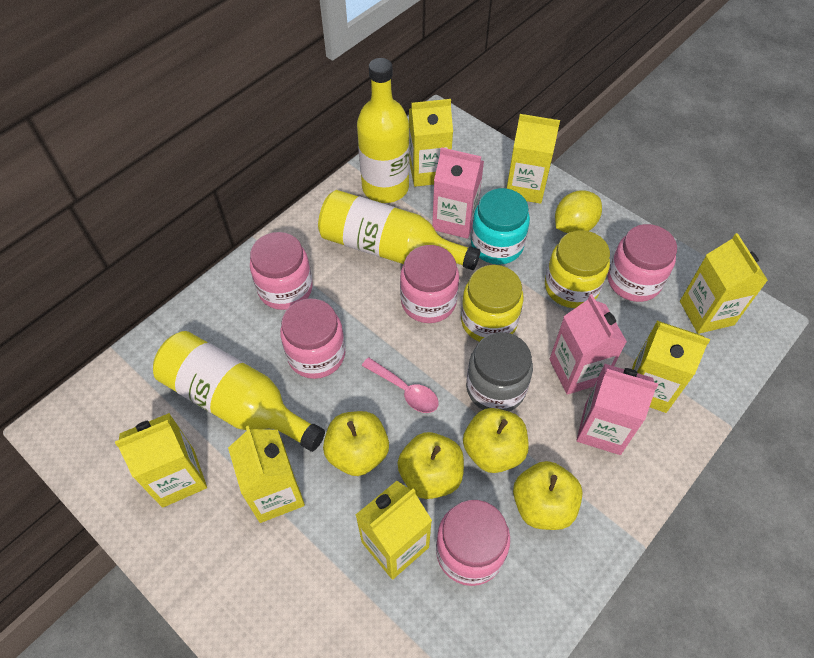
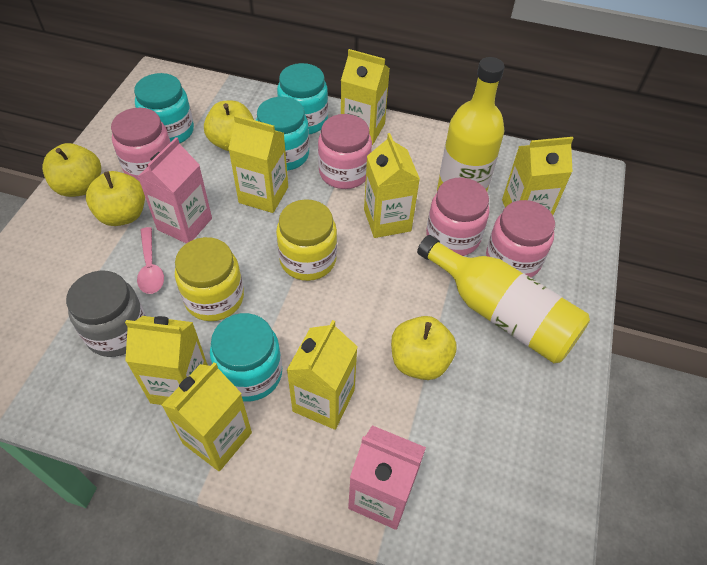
pink carton: [432,147,484,239] [550,294,627,395] [576,364,658,455] = 3 -> [138,137,212,244] [348,425,426,530] = 2
pink jar: [250,232,313,310] [280,298,345,379] [400,245,459,323] [436,500,510,586] [608,224,677,302] = 5 -> [111,108,170,182] [318,114,372,189] [426,178,489,256] [486,200,555,278] = 4
turquoise jar: [471,188,530,265] = 1 -> [134,73,194,144] [210,313,282,401] [256,97,309,171] [277,63,328,134] = 4
yellow bottle: [153,331,325,452] [318,190,480,270] [357,58,409,203] = 3 -> [417,235,590,363] [437,57,505,191] = 2
yellow lemon: [555,190,602,234] = 1 -> none = 0

